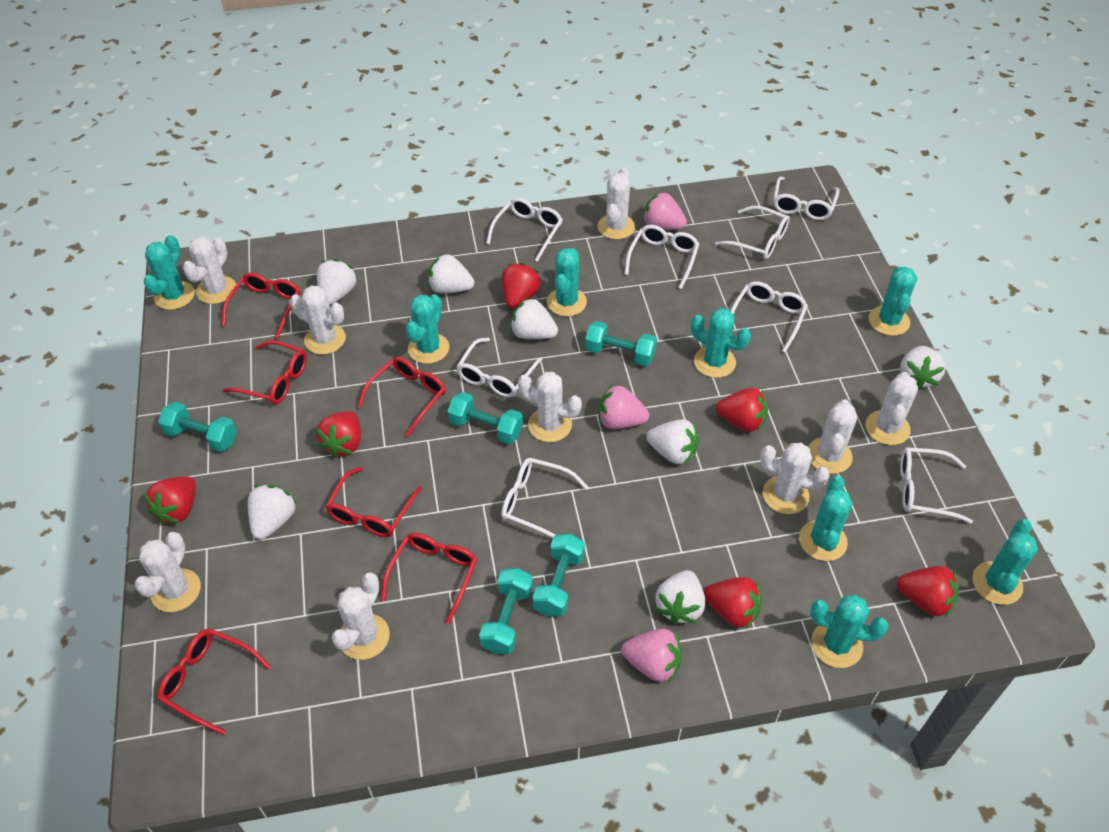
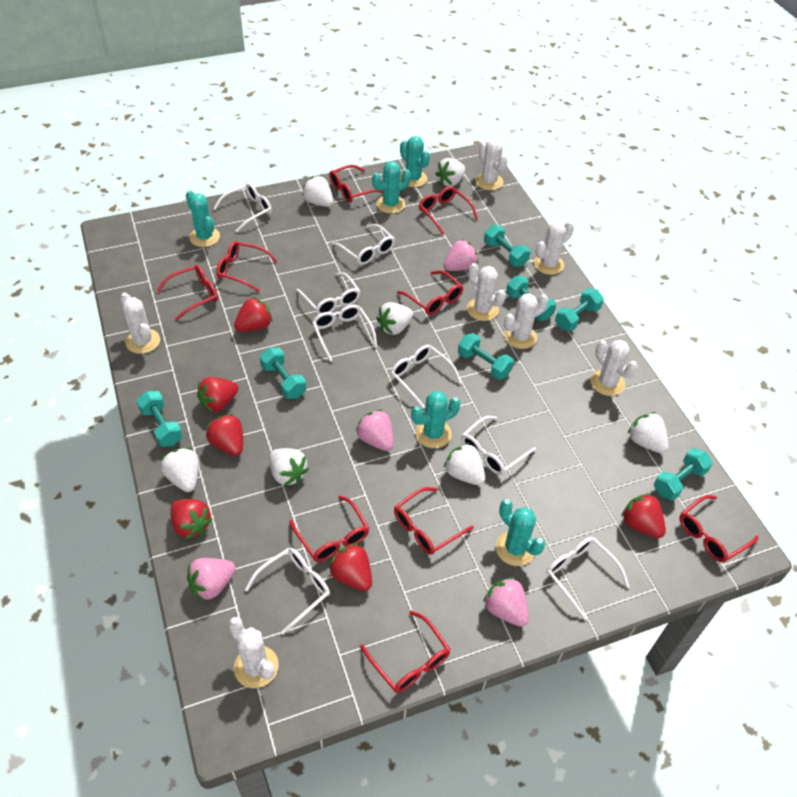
pink strawberry: [599,384,649,429] [621,629,682,682] [643,192,687,230] = 3 -> [187,558,236,602] [355,409,394,451] [443,240,478,271] [483,577,529,627] = 4
red glasses: [158,628,271,735] [222,273,301,339] [223,340,307,404] [325,467,422,537] [357,357,446,437] [381,533,477,624] = 6 -> [157,265,218,321] [216,241,277,292] [289,496,369,562] [329,165,383,203] [360,611,451,693] [394,487,474,555] [397,270,463,315] [419,186,478,235] [679,495,759,562] = 9
turquoise cactus: [143,235,195,310] [406,294,449,364] [547,248,587,317] [691,308,751,378] [799,476,852,561] [810,594,888,668] [869,266,917,336] [972,519,1038,605] = 8 -> [186,191,220,247] [372,161,411,214] [400,136,430,187] [411,391,461,448] [496,499,545,566] = 5
turquoise dumbbell: [158,402,237,452] [448,392,523,444] [479,568,533,654] [533,534,585,617] [585,321,657,366] = 5 -> [136,391,183,447] [260,347,306,399] [458,333,514,380] [484,225,530,267] [506,276,556,321] [555,288,604,331] [654,448,713,501] = 7
white cactus: [134,532,201,612] [183,236,236,304] [290,286,346,355] [332,573,390,660] [518,372,582,442] [598,168,635,240] [760,443,830,514] [808,399,857,474] [866,372,918,445] = 9 -> [120,293,160,354] [228,617,279,688] [467,263,506,321] [475,139,508,190] [504,294,548,349] [534,221,574,275] [591,340,638,396] = 7

